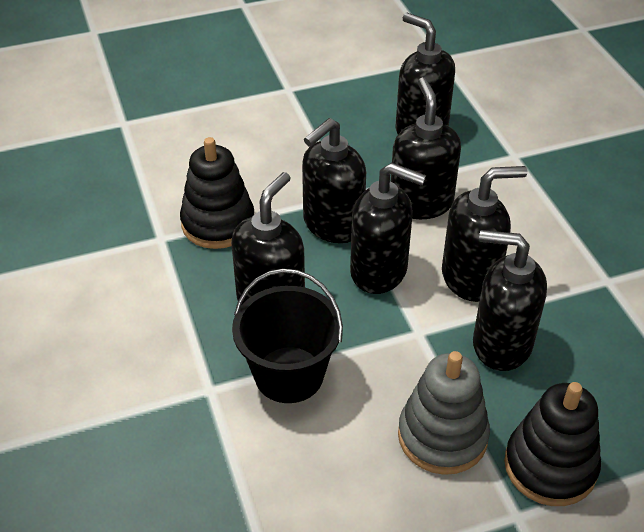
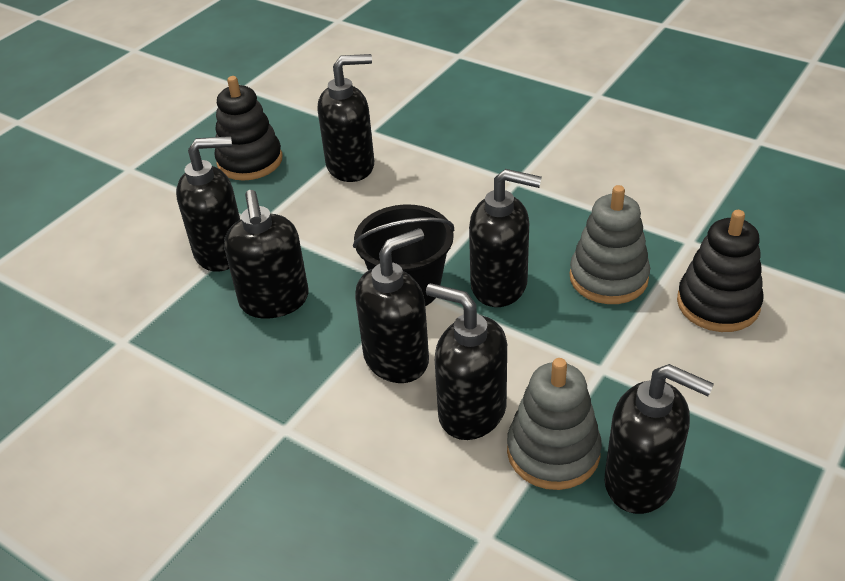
grey stacking toy: [398,351,490,475] = 1 -> [507,358,602,490] [570,185,650,304] = 2

